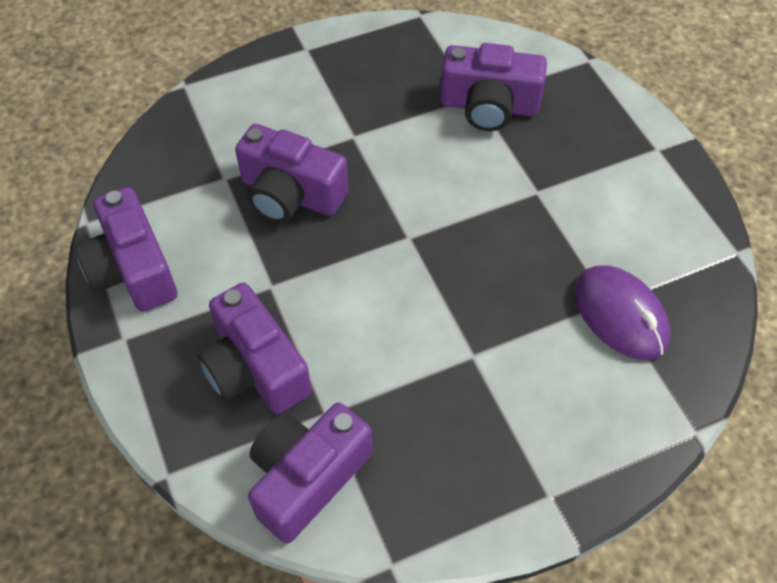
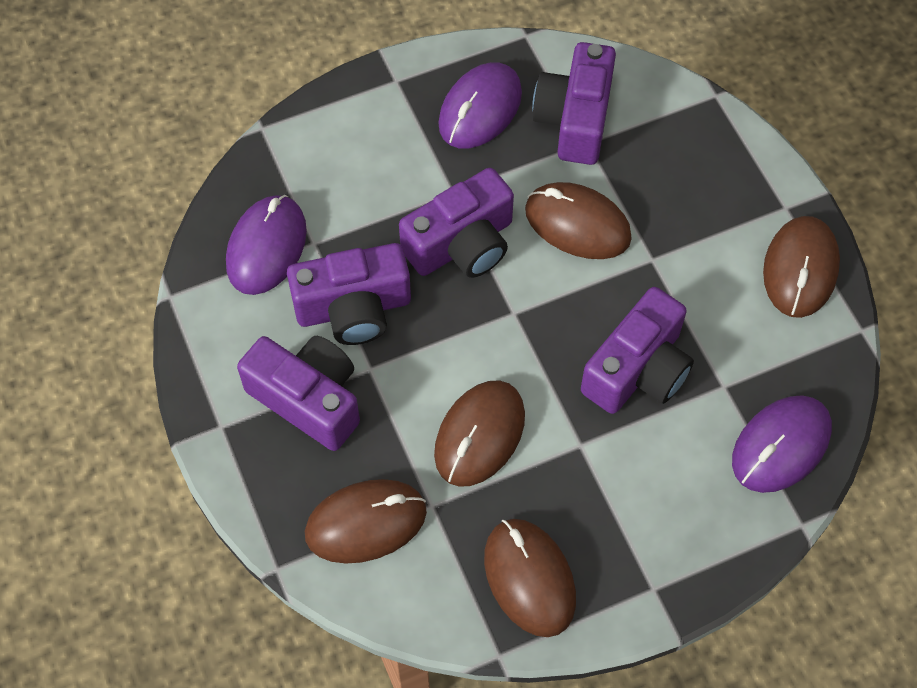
brown mouse: none = 0 -> [305,479,427,564] [434,380,525,487] [484,519,576,637] [525,182,632,259] [763,216,840,318] = 5
purple mouse: [574,266,671,360] = 1 -> [226,195,307,295] [438,62,522,148] [732,395,832,493] = 3

